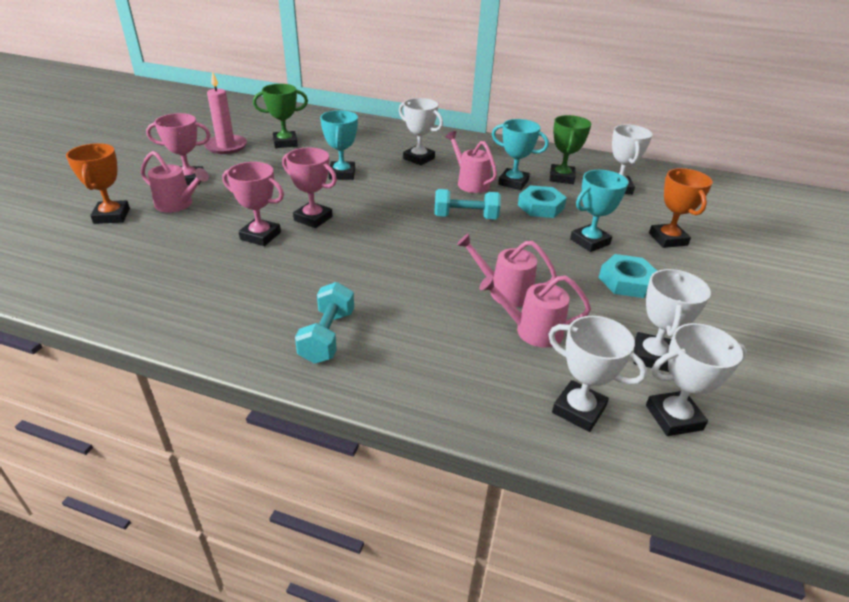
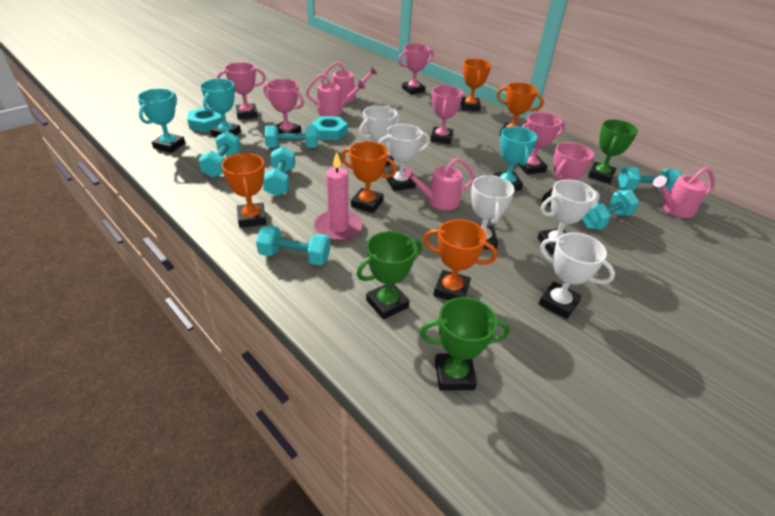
green trophy: [253,84,308,148] [550,115,591,184] = 2 -> [356,231,422,320] [419,297,510,391] [588,119,638,184] = 3
orange trophy: [66,143,130,224] [649,168,713,248] = 2 -> [221,153,267,228] [341,141,397,213] [423,219,497,300] [461,59,491,111] [497,82,544,136] = 5
pink trophy: [146,113,210,185] [222,162,284,246] [282,147,337,228] = 3 -> [217,62,266,119] [263,79,304,134] [398,44,434,95] [430,85,463,144] [517,112,565,175] [542,142,594,206] = 6
turquoise dumbbell: [295,282,354,364] [434,189,501,219] = 2 -> [198,131,241,178] [256,225,330,265] [263,146,295,196] [265,125,318,148] [582,190,639,230] [618,167,682,192] = 6

